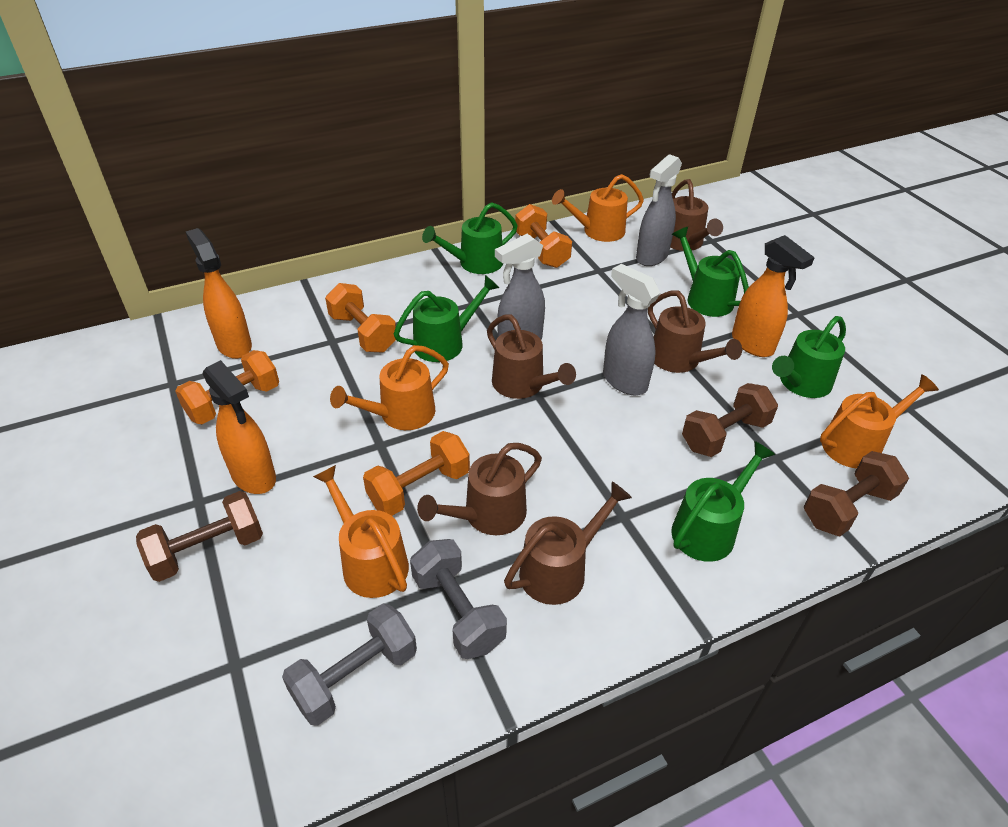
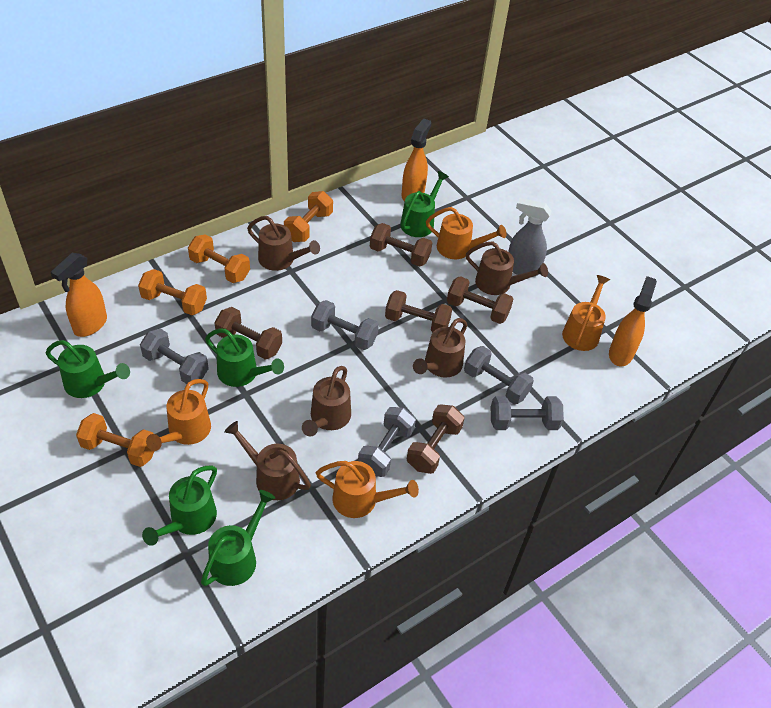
brown dumbbell: [136,491,263,582] [682,383,778,457] [804,451,909,537] = 3 -> [214,307,282,360] [370,223,432,267] [385,290,452,333] [407,404,465,474] [447,276,513,324] = 5
grey dumbbell: [282,604,417,726] [410,539,507,659] = 2 -> [140,329,209,384] [311,300,379,350] [358,407,416,477] [464,346,534,404] [491,396,564,430] = 5
grey spray bottle: [495,234,545,339] [603,264,660,395] [636,154,682,266] = 3 -> [508,198,552,277] = 1

